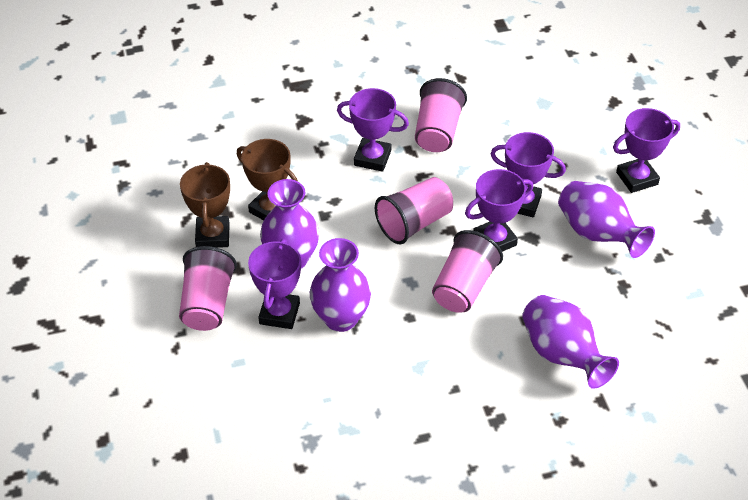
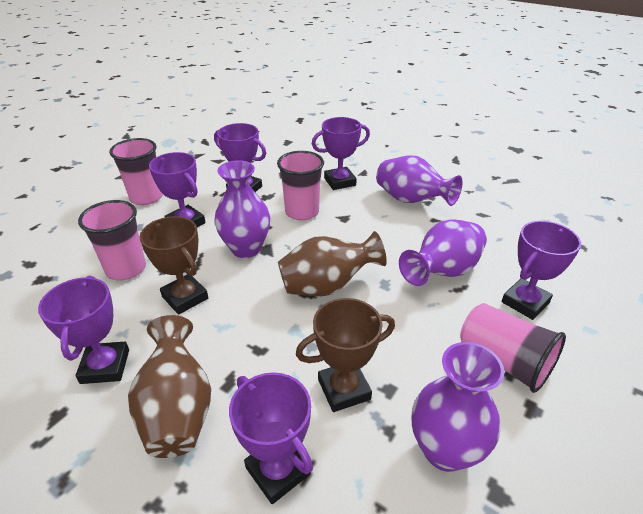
brown vase: none = 0 -> [128,315,211,458] [278,231,387,296] = 2
purple trophy: [248,239,301,329] [337,88,409,172] [465,169,533,252] [491,132,566,217] [613,108,680,193] = 5 -> [38,276,129,384] [149,152,205,227] [214,123,266,192] [229,372,313,504] [312,117,370,190] [502,221,581,320] = 6

